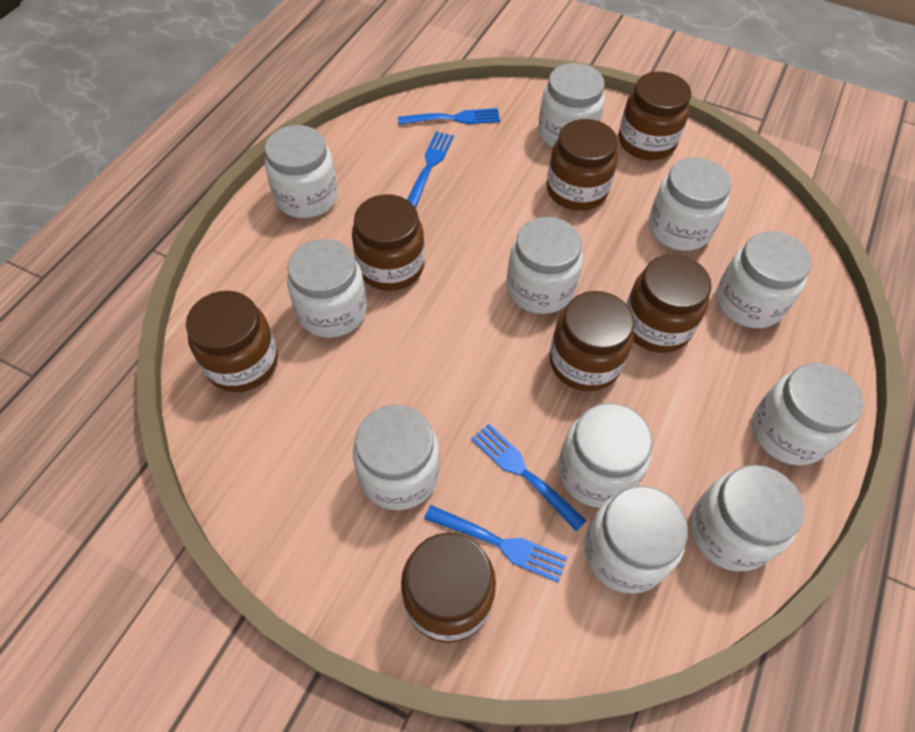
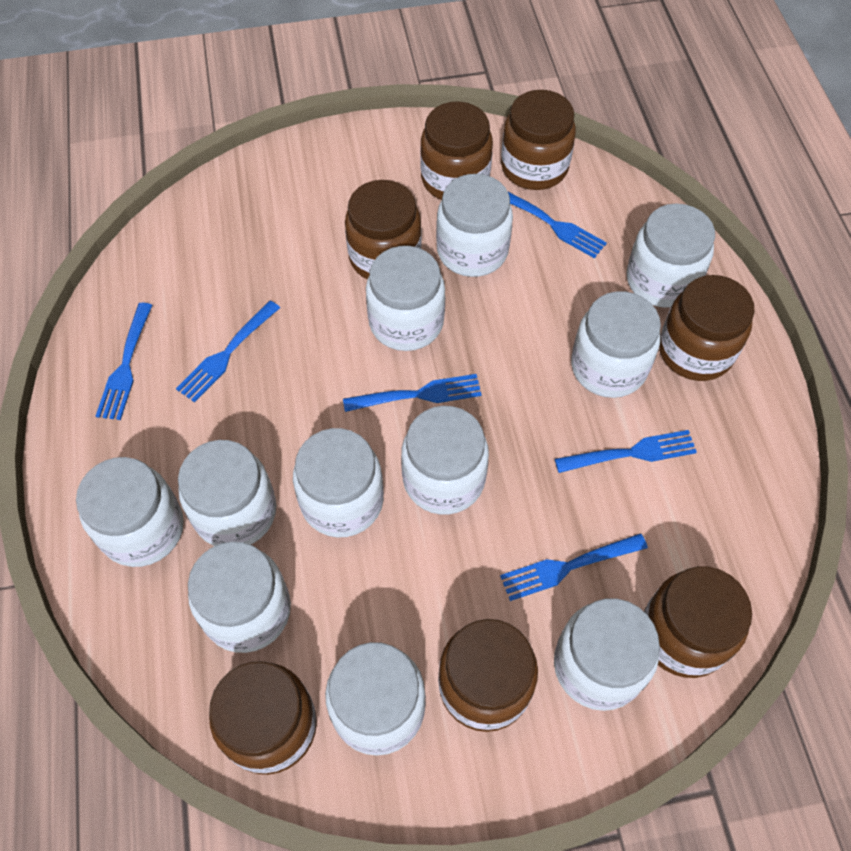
blue fork: [398,108,500,125] [407,131,454,208] [424,505,567,583] [471,423,587,531] = 4 -> [96,303,152,420] [176,301,280,403] [343,374,482,412] [500,533,648,601] [508,192,607,258] [555,430,697,473] = 6

